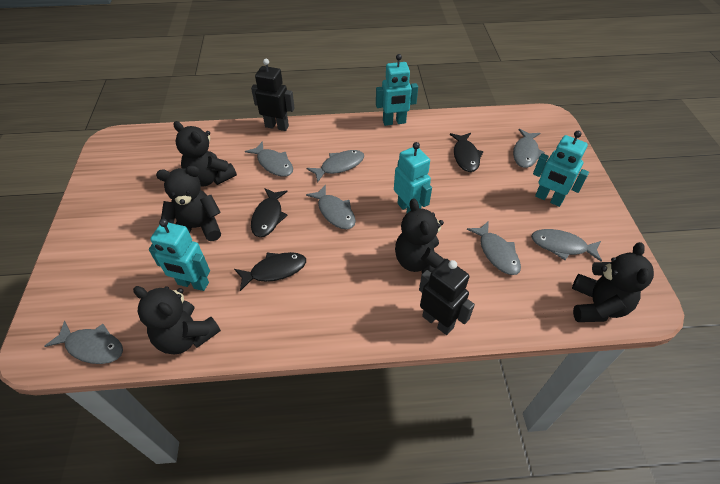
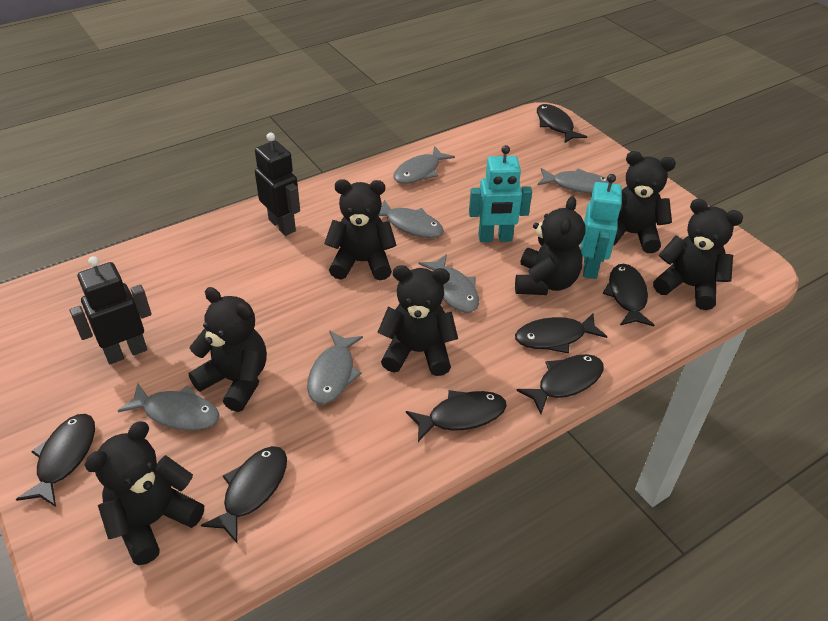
black fish: [234,252,306,291] [251,188,288,237] [450,133,484,172] = 3 -> [16,414,95,507] [201,446,287,543] [406,390,507,442] [515,312,608,353] [516,354,604,414] [537,104,587,143] [603,264,654,326] = 7
black teddy bear: [133,286,221,355] [156,166,221,241] [174,121,237,187] [395,198,448,274] [572,242,654,322] = 5 -> [84,421,204,565] [189,287,267,412] [324,179,397,281] [377,265,458,376] [515,196,585,295] [613,151,676,253] [653,199,743,310] = 7
grey fish: [45,321,123,364] [245,141,293,177] [306,185,356,229] [307,150,364,183] [467,222,521,275] [513,129,545,168] [531,229,602,262] = 7 -> [118,383,220,431] [307,331,363,404] [378,199,444,238] [393,146,455,184] [419,254,479,313] [538,168,613,193] = 6
turquoise robot: [149,219,210,291] [376,54,418,126] [394,142,432,214] [533,131,589,207] = 4 -> [469,145,532,242] [581,174,622,279] = 2

